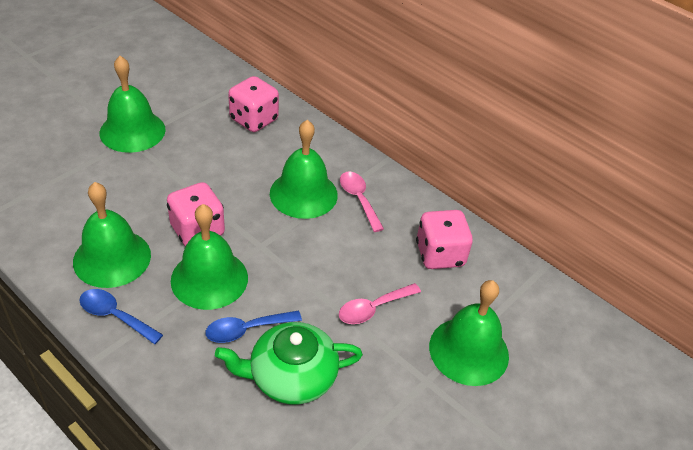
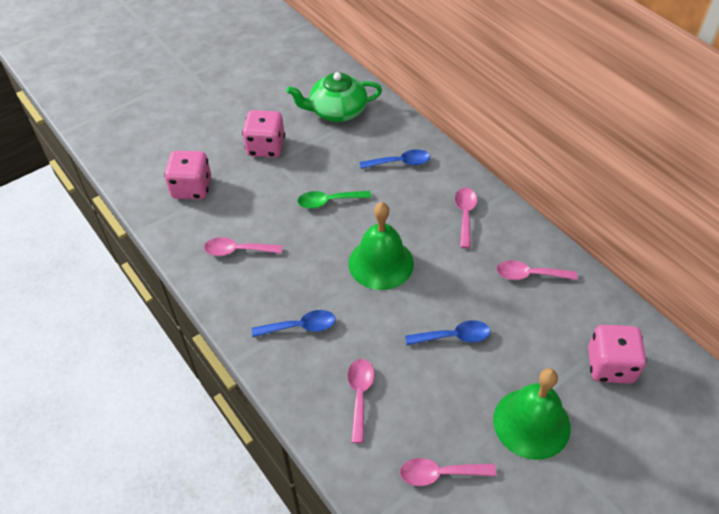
blue spoon: [79,289,163,344] [205,311,302,343] = 2 -> [252,310,336,337] [360,149,430,169] [405,320,490,345] = 3
green bell: [73,182,151,288] [99,56,166,153] [171,204,248,310] [270,120,338,219] [429,280,509,386] = 5 -> [348,202,414,290] [493,368,571,460] = 2
green spoon: none = 0 -> [297,191,371,209] = 1
pink spoon: [339,283,421,324] [340,172,384,232] = 2 -> [204,237,282,256] [347,359,375,443] [400,458,496,486] [455,188,477,248] [496,260,577,280] = 5

